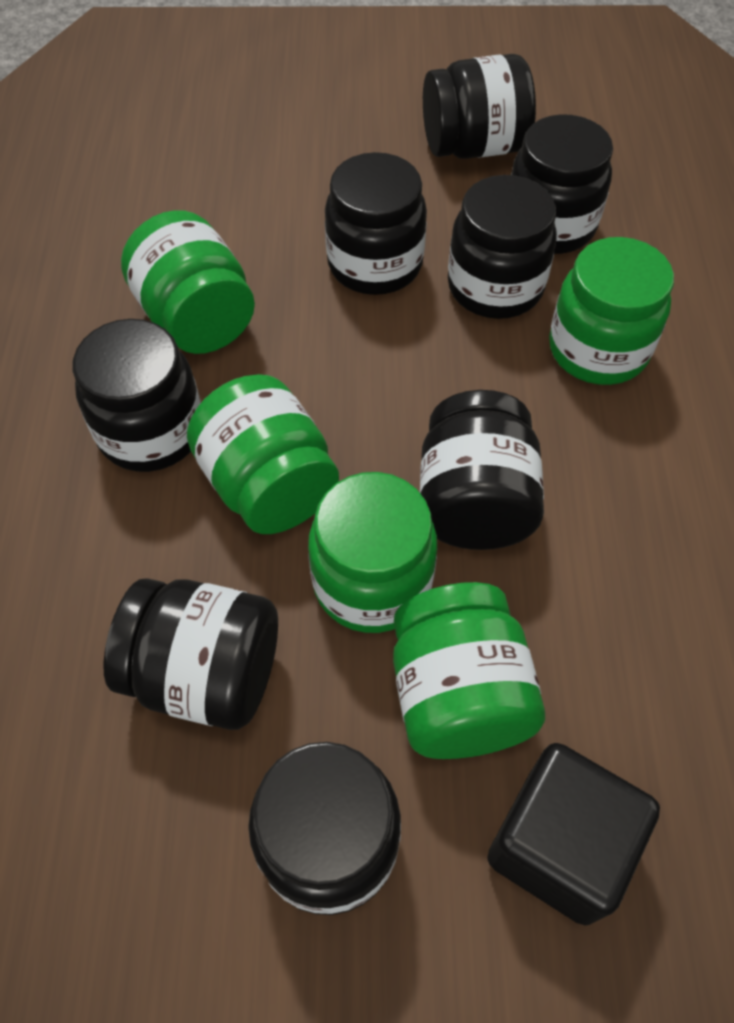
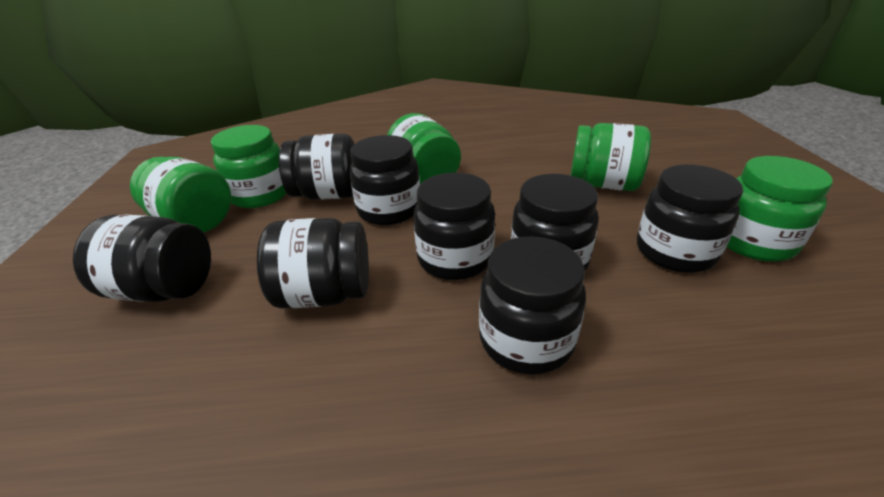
black cube: [487,743,660,925] = 1 -> none = 0

